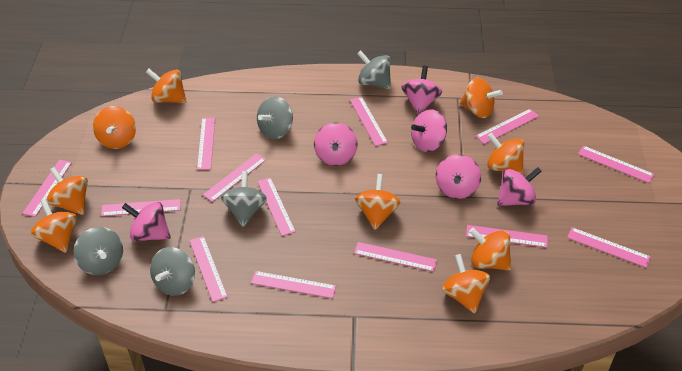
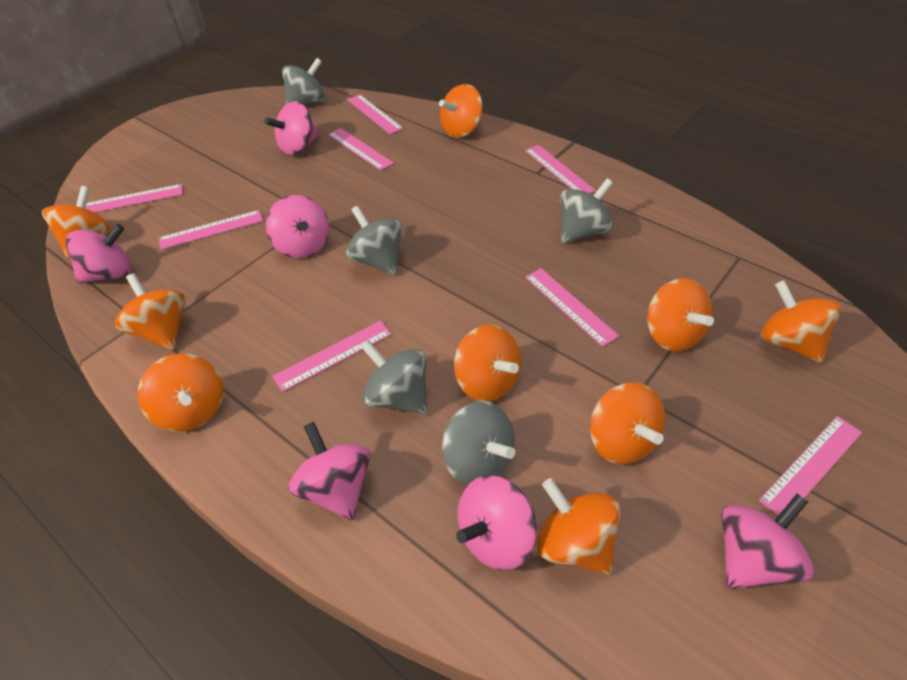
pink ruler: [22,159,72,217] [101,199,181,216] [189,236,228,302] [197,117,215,170] [203,153,266,202] [251,271,336,299] [257,177,296,236] [350,97,388,146] [354,242,437,272] [466,225,548,248] [476,109,539,144] [567,227,651,268] [578,146,654,183] = 13 -> [85,184,183,213] [158,210,263,250] [272,321,392,392] [328,128,394,171] [347,95,403,134] [525,145,596,194] [525,268,619,347] [759,416,862,516] = 8

